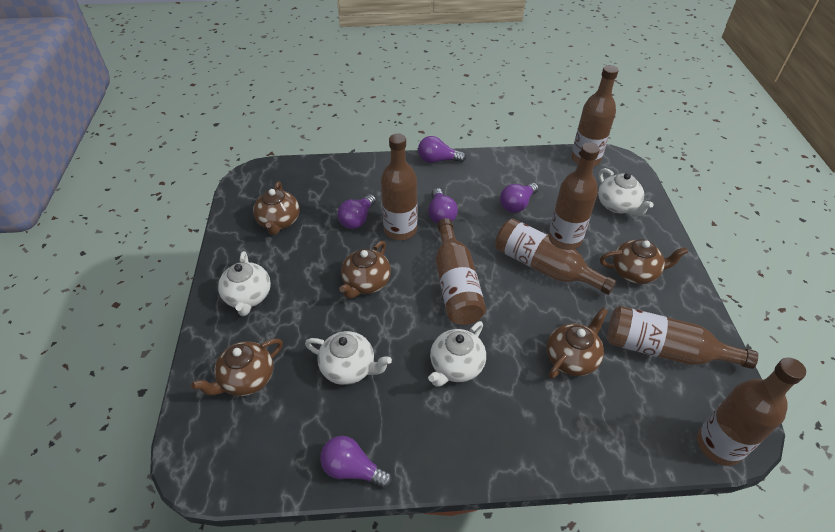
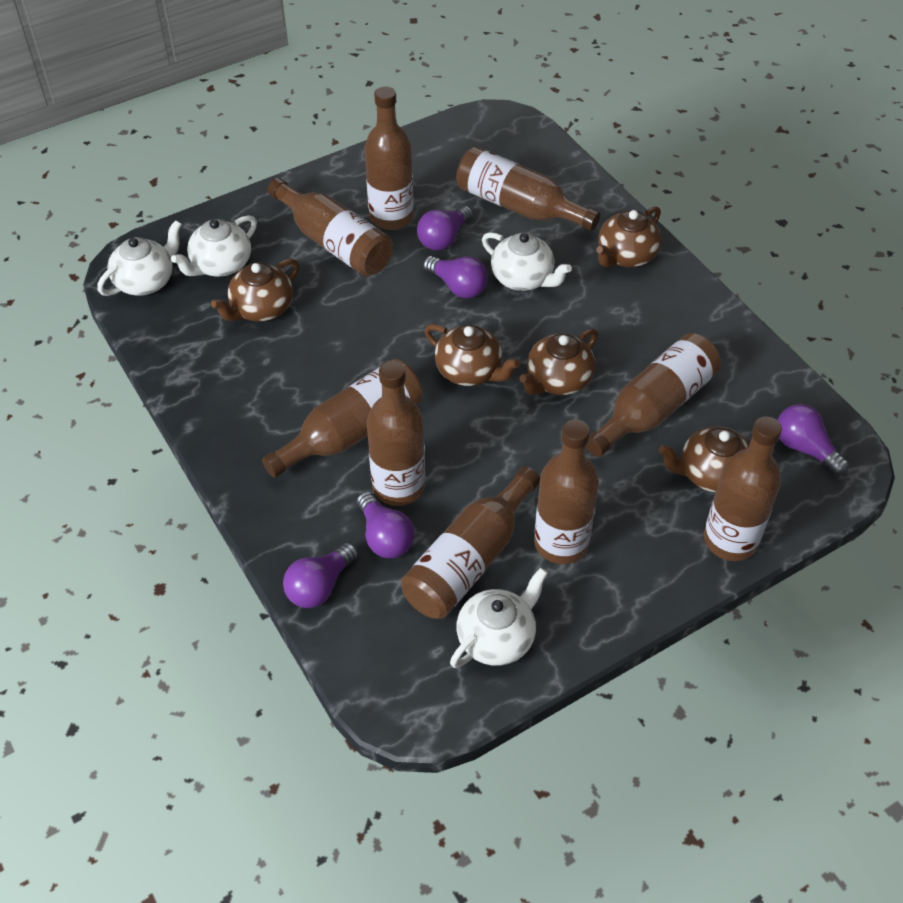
brown bottle: [381,133,417,240] [436,218,486,325] [495,219,616,295] [548,143,600,249] [571,65,618,166] [607,306,758,369] [697,357,806,466] = 7 -> [262,359,423,478] [268,178,393,276] [365,86,414,230] [367,360,425,506] [401,467,540,619] [456,147,600,231] [534,420,599,564] [586,333,721,457] [704,416,782,561] = 9

